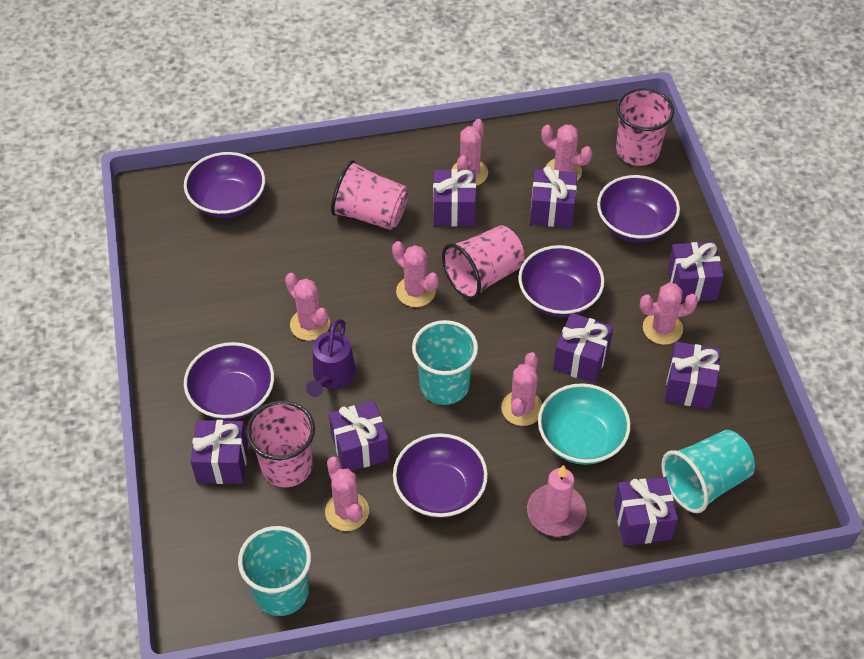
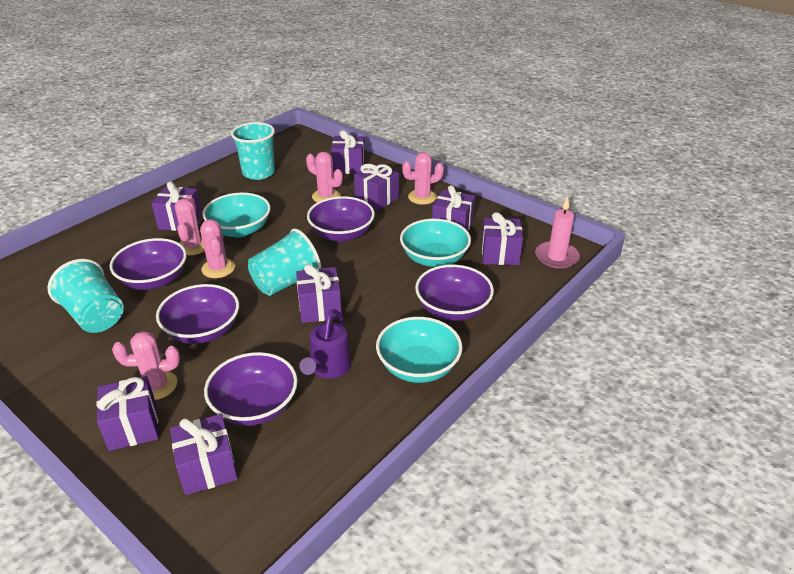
pink cactus: [285,273,330,341] [325,457,369,531] [392,241,439,307] [452,119,488,186] [501,352,542,426] [541,124,593,181] [640,283,698,345] = 7 -> [112,331,180,400] [175,196,205,255] [200,219,235,278] [306,152,343,202] [402,152,444,205] = 5
pink cup: [246,401,315,487] [331,160,409,230] [442,225,524,300] [616,88,674,166] = 4 -> none = 0
turquoise bowl: [538,383,631,465] = 1 -> [202,193,270,237] [376,317,462,383] [400,219,471,267] = 3

